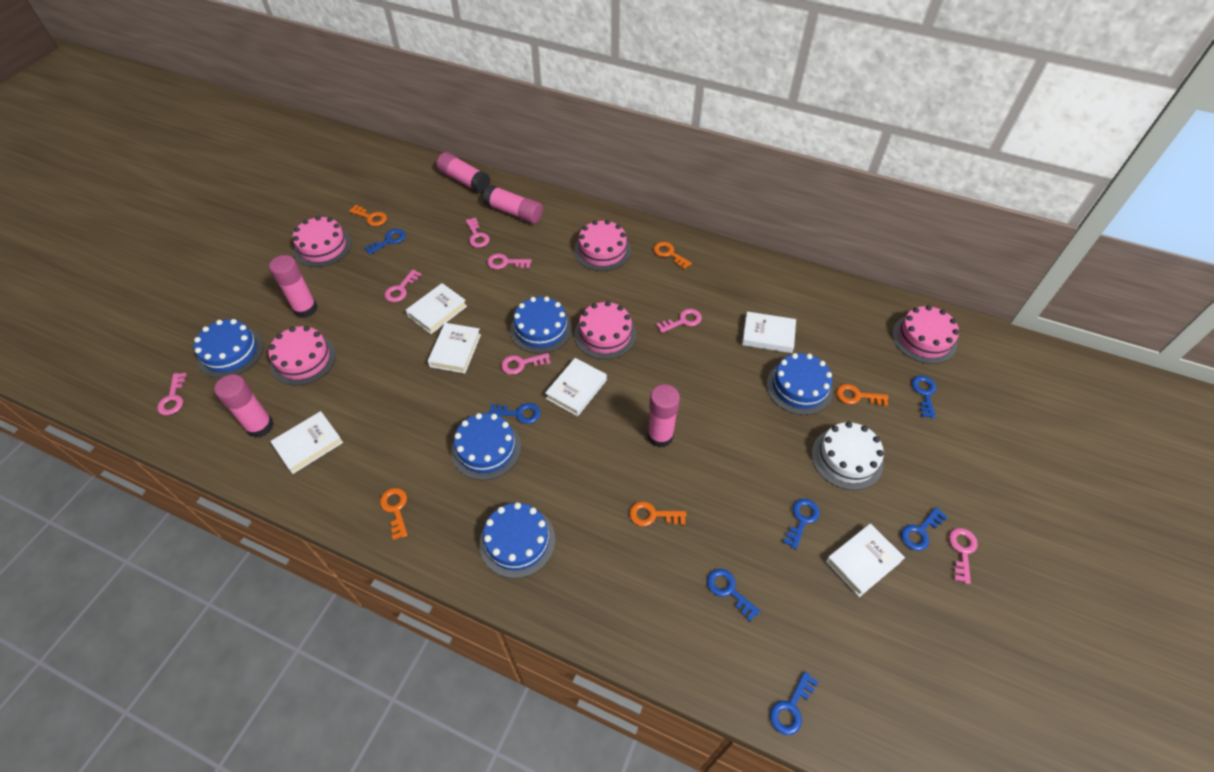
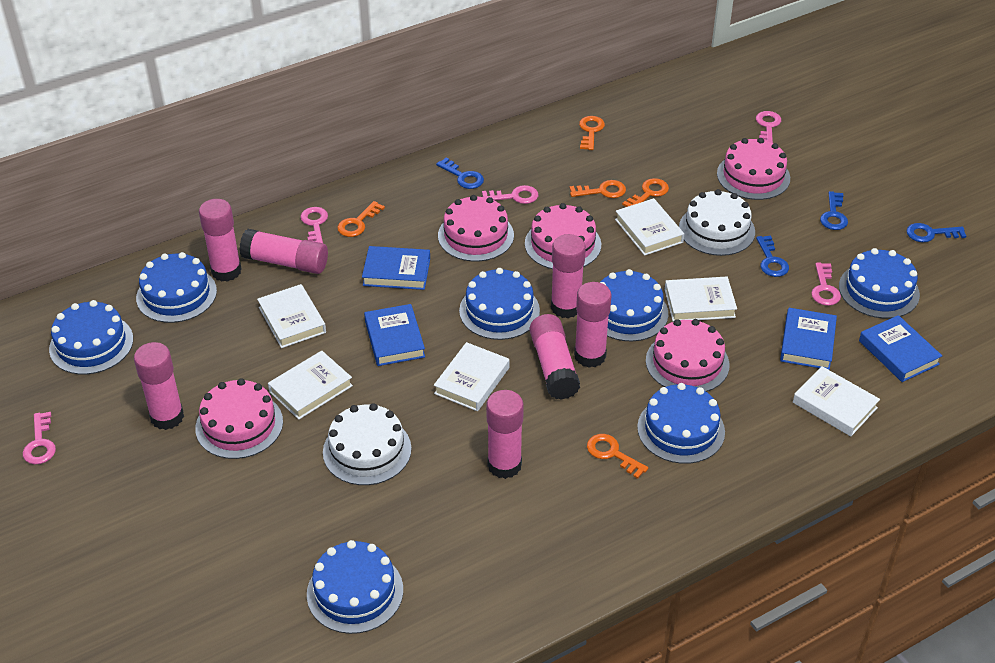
blue book: none = 0 -> [362,246,430,290] [364,304,425,366] [780,308,837,370] [859,315,942,382] = 4
blue cake: [194,319,264,378] [451,413,521,480] [480,502,555,578] [510,296,572,354] [767,353,833,415] = 5 -> [49,300,133,374] [136,252,217,323] [307,540,403,634] [459,268,540,340] [600,269,668,341] [637,383,725,464] [839,248,920,319] = 7
blue key: [364,229,406,255] [489,403,540,424] [707,569,760,621] [770,671,819,735] [783,499,820,549] [901,507,948,551] [911,375,936,418] = 7 -> [436,158,484,189] [756,235,789,277] [820,191,848,230] [906,223,966,242] = 4
pink glue stick: [214,374,274,438] [269,255,317,318] [436,152,490,194] [483,185,543,224] [647,384,680,448] = 5 -> [134,342,184,430] [199,199,242,282] [239,229,328,274] [486,390,524,479] [530,314,580,400] [551,234,586,318] [574,282,612,368] = 7
pink key: [157,373,187,415] [385,270,422,302] [466,217,490,248] [487,254,532,269] [501,353,550,375] [656,309,702,333] [949,528,978,584] = 7 -> [23,412,56,464] [300,207,328,243] [482,185,538,204] [756,111,781,143] [811,263,841,306] = 5
white cake: [812,422,884,490] = 1 -> [323,403,411,485] [679,189,755,256] = 2

